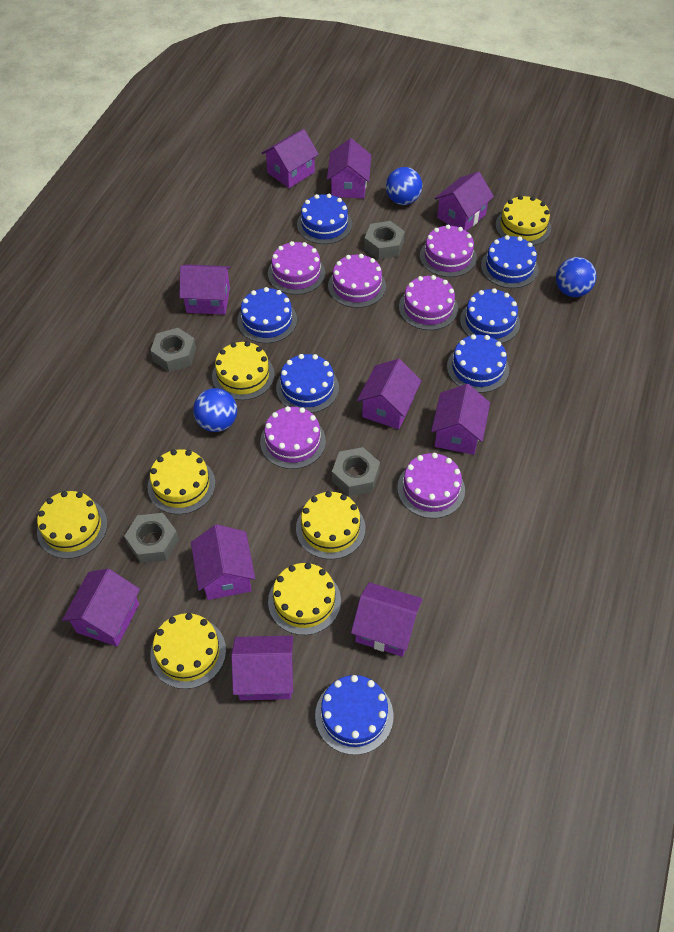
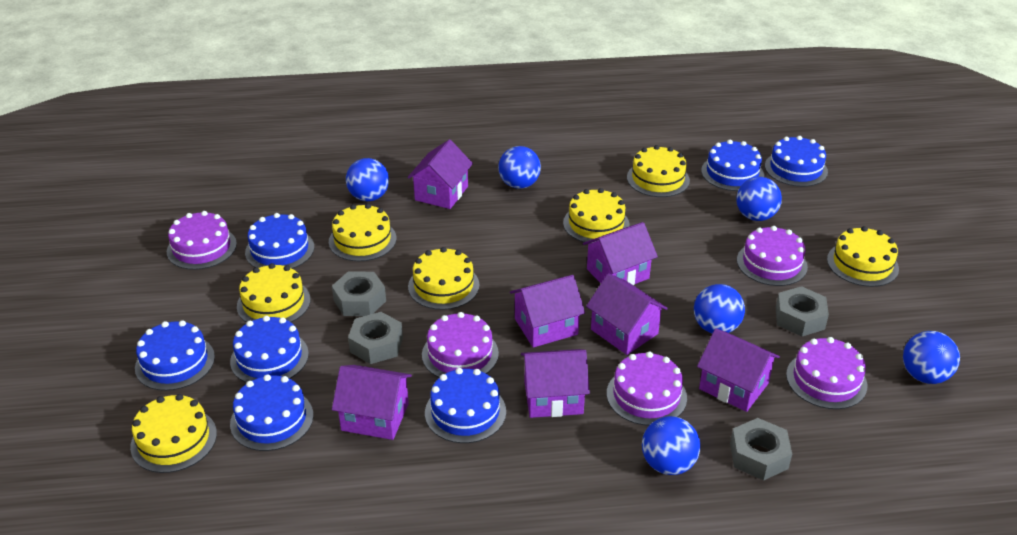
blue ball: [193,388,237,432] [386,167,422,205] [556,257,597,297] = 3 -> [346,158,389,201] [498,146,541,189] [642,416,700,475] [694,284,745,334] [736,177,782,221] [903,331,960,384] = 6
purple cake: [260,406,326,469] [268,241,325,295] [328,254,386,308] [397,453,465,518] [399,275,458,330] [420,225,477,277] = 6 -> [167,211,237,270] [422,312,499,378] [607,352,687,426] [737,226,808,286] [786,337,867,409] = 5
purple house: [62,569,140,646] [179,264,231,315] [191,524,255,600] [231,635,293,700] [262,129,319,188] [327,138,371,199] [351,582,423,657] [357,359,421,429] [431,384,490,455] [434,172,494,231] = 10 -> [332,365,412,440] [407,139,473,209] [510,275,585,348] [521,349,590,418] [583,222,658,285] [586,273,668,355] [697,328,780,412] = 7

